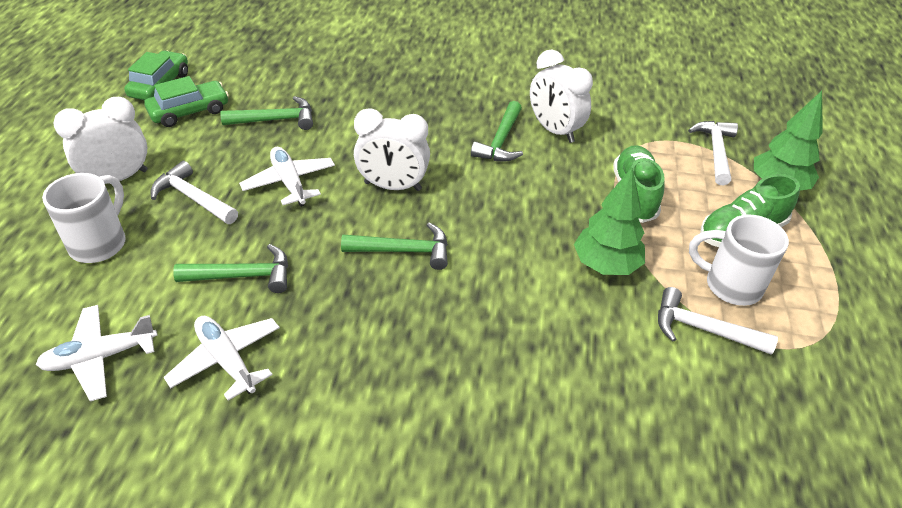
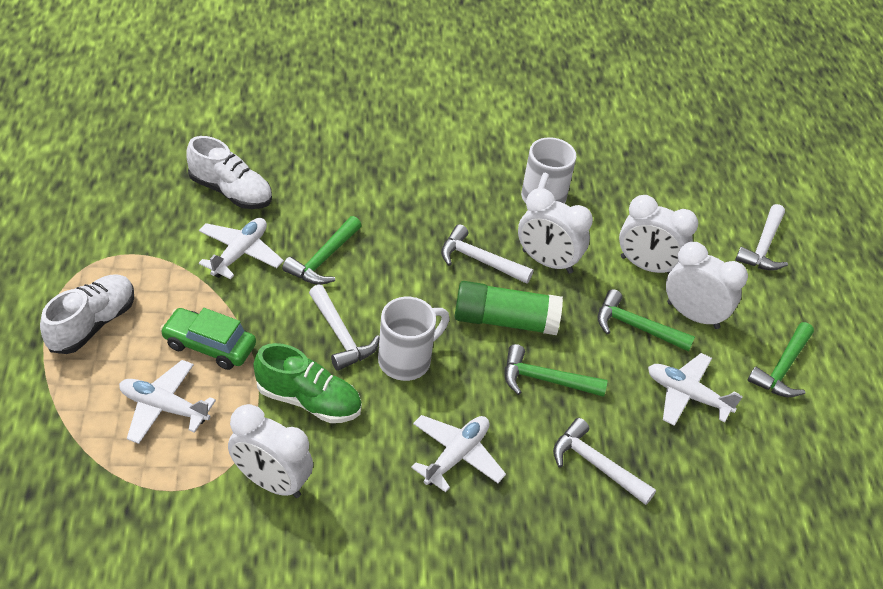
green car: [124,51,188,100] [144,76,229,127] = 2 -> [160,308,256,370] = 1
green glue stick: none = 0 -> [455,281,563,335] = 1
green shoe: [613,145,664,223] [700,174,800,247] = 2 -> [253,343,362,423] = 1
green tree: [574,168,645,275] [754,91,823,191] = 2 -> none = 0
white clock: [54,97,147,181] [354,108,430,191] [530,50,593,143] = 3 -> [228,404,313,498] [518,188,593,274] [619,195,698,274] [666,242,748,329] = 4
white hammer: [151,161,238,224] [658,287,778,355] [688,121,738,186] = 3 -> [309,284,380,371] [441,224,533,284] [553,418,656,505] [735,204,788,271] = 4
white plane: [36,305,158,401] [164,316,280,401] [239,147,335,207] = 3 -> [119,360,216,444] [199,218,284,279] [411,415,506,492] [648,353,743,426] = 4
white shoe: none = 0 -> [40,274,134,354] [186,136,272,209] = 2

